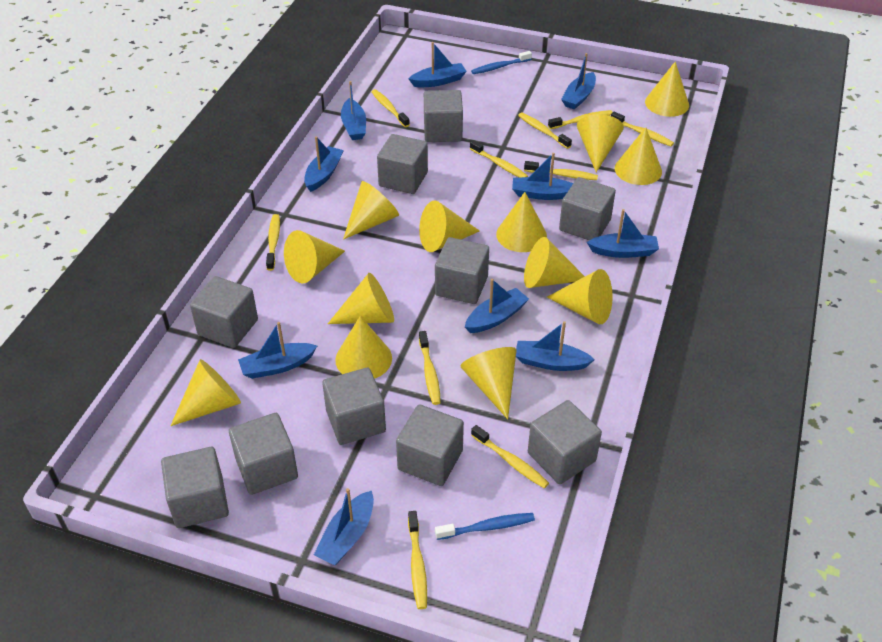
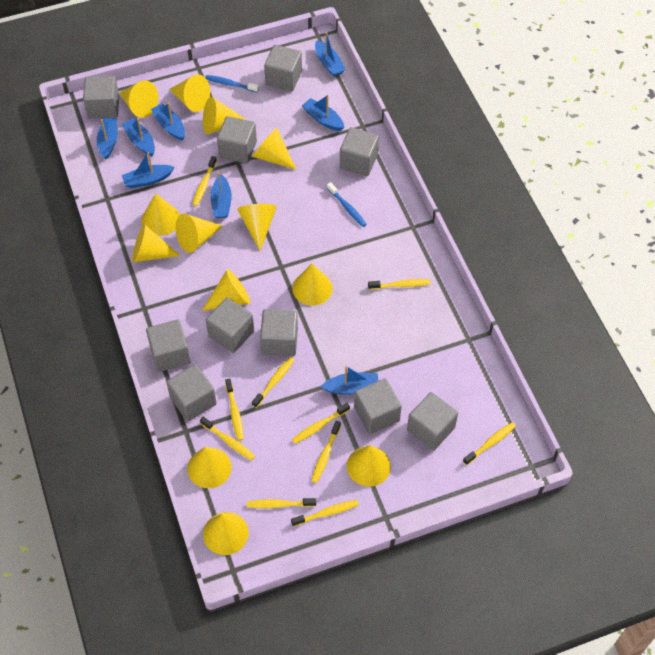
blue boat: [238,322,317,379] [304,136,344,192] [314,488,374,565] [341,81,366,140] [408,42,467,87] [465,279,529,333] [512,153,573,200] [516,321,595,371] [561,53,596,110] [587,209,659,258] = 10 -> [97,118,118,160] [122,118,155,156] [122,152,174,188] [151,102,185,141] [210,172,232,218] [302,95,344,131] [315,32,346,77] [320,366,379,395] = 8

